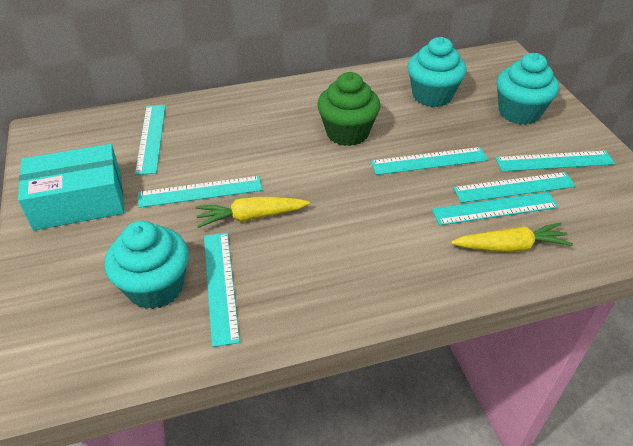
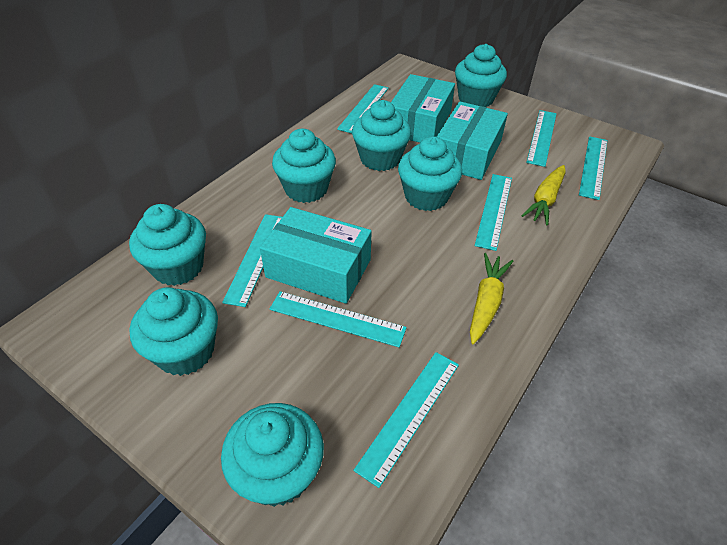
green cupcake: [317,72,380,146] = 1 -> none = 0
turquoise box: [18,144,124,231] = 1 -> [260,207,372,304] [391,74,455,143] [436,101,508,180] = 3
turquoise cupcake: [105,221,189,309] [407,37,466,107] [497,53,559,125] = 3 -> [129,204,206,286] [129,287,218,376] [221,403,324,507] [272,129,336,203] [352,100,411,171] [398,136,462,211] [455,44,507,107] = 7

